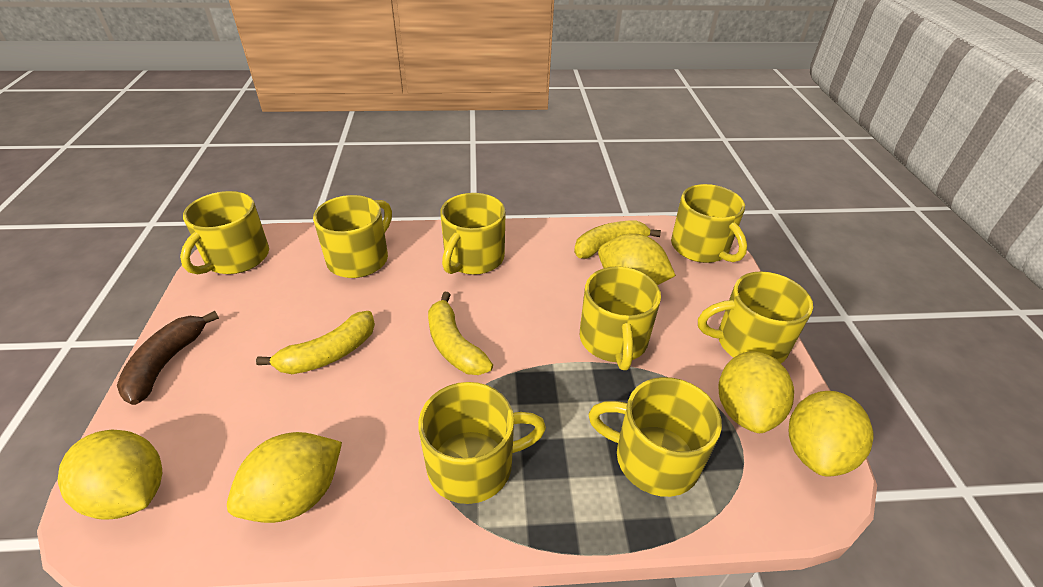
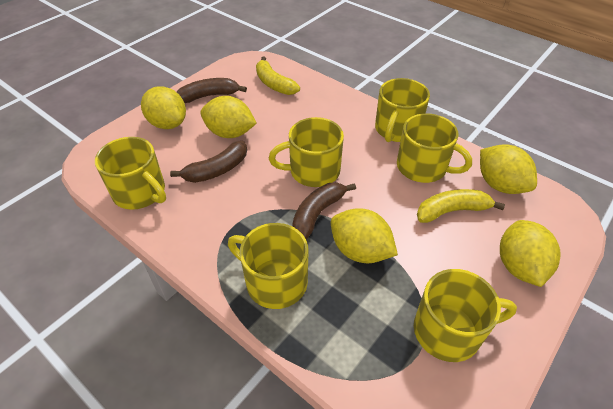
brown banana: [117,311,219,405] = 1 -> [170,140,247,183] [177,78,247,103] [292,183,356,239] = 3
yellow banana: [256,311,375,374] [428,292,493,375] [574,220,661,259] = 3 -> [256,56,300,95] [417,189,505,223] = 2
yellow mug: [180,191,269,275] [313,195,392,278] [418,382,546,504] [440,193,506,275] [580,266,661,370] [588,377,722,497] [671,184,747,263] [698,272,813,363] = 8 -> [95,137,166,210] [228,223,308,309] [269,117,344,187] [375,78,430,142] [397,113,472,183] [414,269,517,362] = 6

